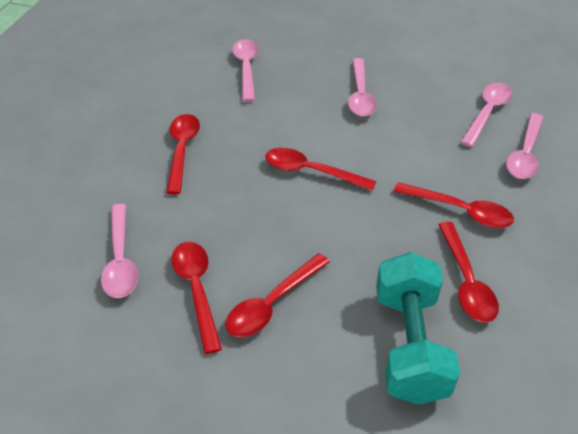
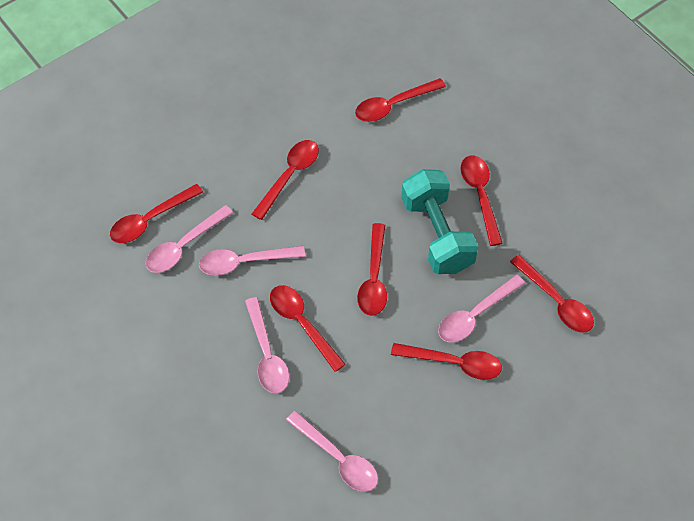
red spoon: [166,114,200,194] [171,242,222,354] [225,253,330,337] [265,148,376,191] [393,182,514,228] [438,222,499,323] = 6 -> [110,184,203,243] [252,140,319,220] [270,285,346,372] [355,78,446,122] [357,223,387,316] [391,343,502,380] [461,156,503,246] [510,255,594,333] = 8

